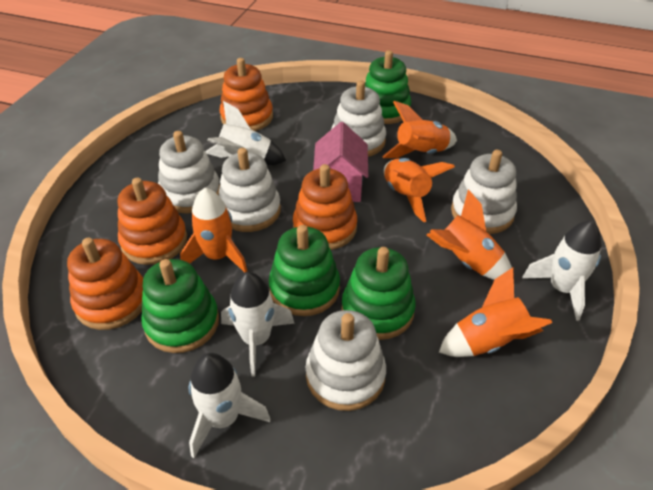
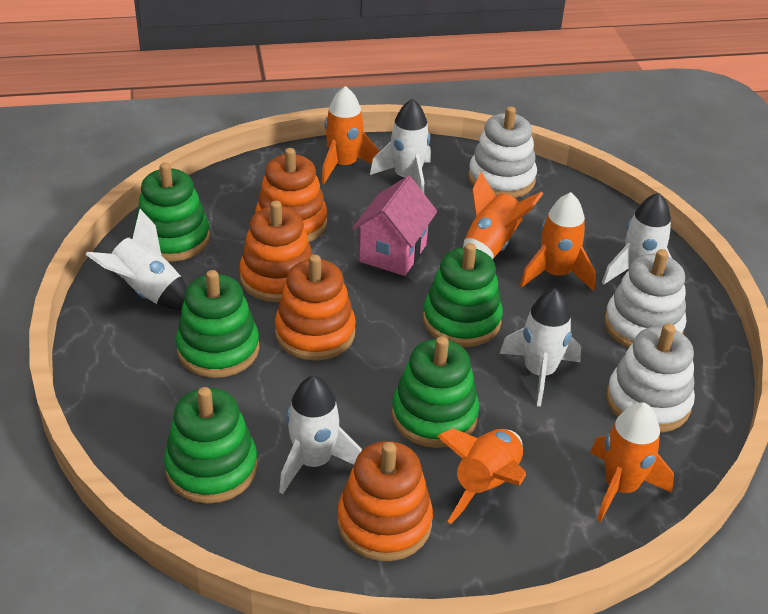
green stacking toy: [141,259,219,353] [269,225,340,316] [341,247,416,340] [365,50,411,124] = 4 -> [134,162,210,262] [164,387,258,504] [176,270,260,378] [392,336,479,448] [423,243,503,347] = 5
white rocket: [189,353,270,458] [205,101,286,165] [221,272,295,377] [522,220,602,321] = 4 -> [85,209,187,311] [279,376,362,494] [370,98,431,193] [500,288,581,406] [602,192,672,285] = 5
white stacking toy: [158,131,220,213] [219,148,281,232] [306,310,386,411] [331,80,386,157] [451,150,517,234] = 5 -> [468,106,537,198] [604,249,686,348] [606,323,695,433] = 3

